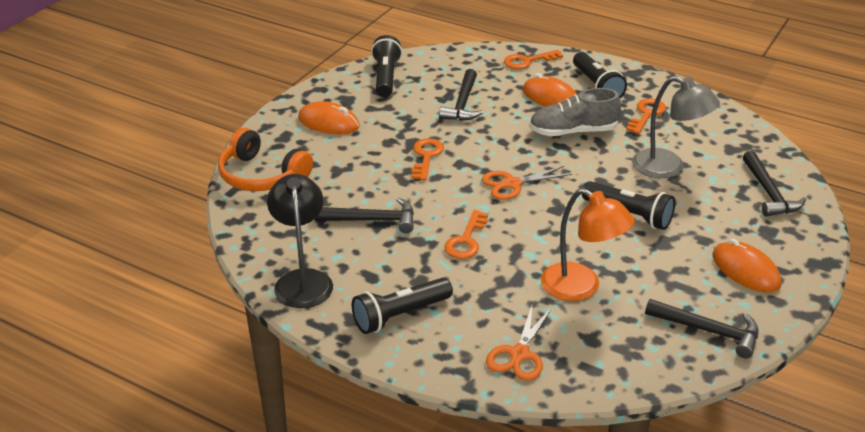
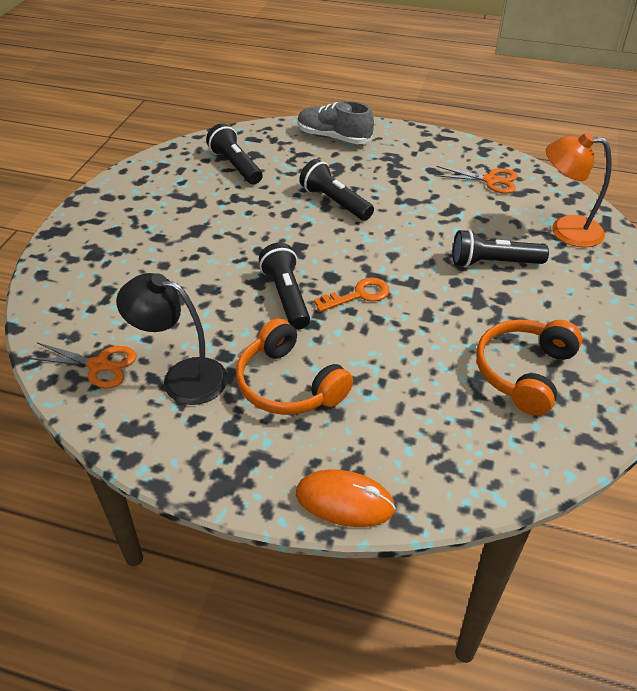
black hammer: [315,197,414,233] [439,69,483,121] [645,299,758,358] [743,151,806,217] = 4 -> none = 0
grey lamp: [632,76,720,178] = 1 -> none = 0
orange headphones: [218,128,313,191] = 1 -> [236,318,353,415] [476,319,582,416] = 2
orange key: [412,138,444,180] [444,210,488,259] [504,50,563,69] [626,98,666,134] = 4 -> [314,277,390,312] = 1
orange mouse: [298,101,360,134] [523,73,577,107] [712,239,781,293] = 3 -> [296,469,396,527] = 1

